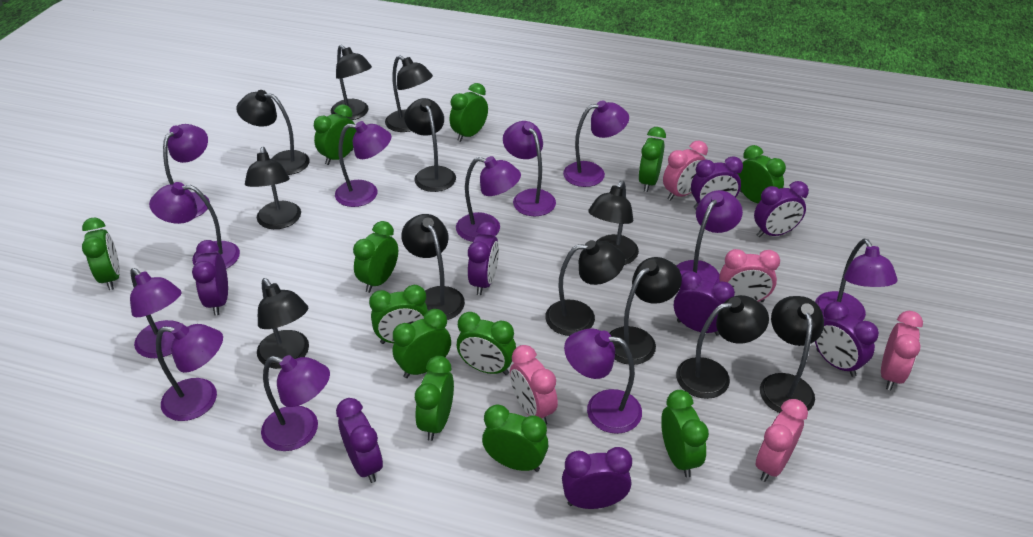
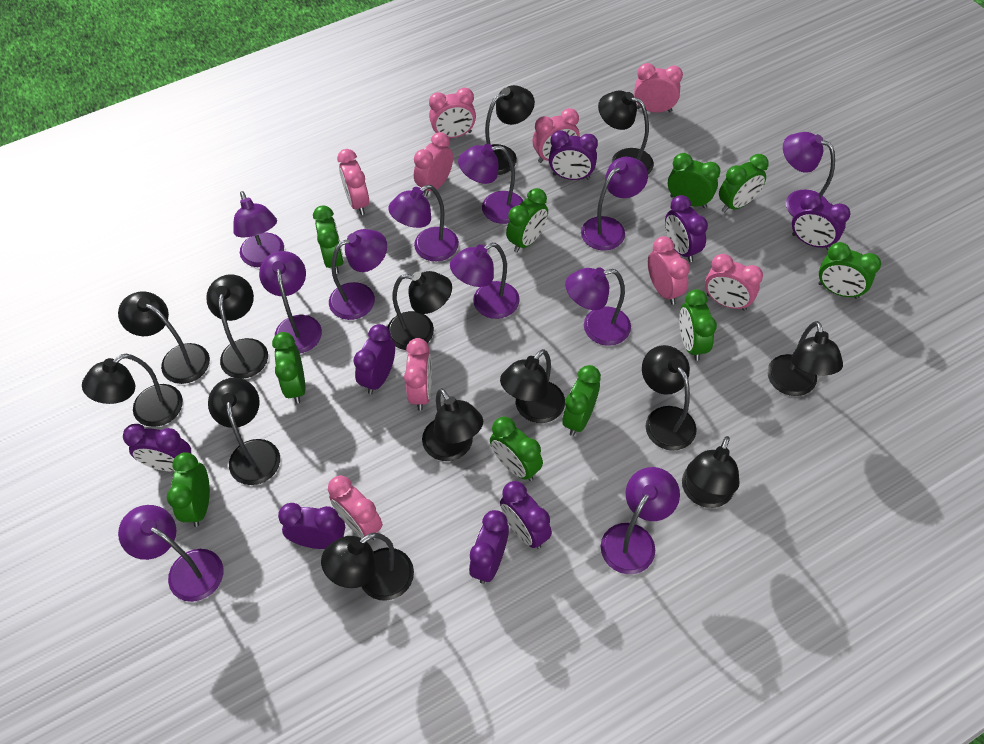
black lamp: [236,90,310,175] [245,147,301,229] [257,278,309,369] [331,45,372,120] [385,55,433,132] [401,214,465,320] [404,98,456,192] [545,240,625,336] [588,181,639,265] [610,257,682,365] [676,295,769,399] [760,296,824,413] = 12 -> [82,353,183,427] [118,291,210,384] [206,274,268,379] [208,378,280,485] [321,533,414,601] [387,271,452,350] [422,388,483,461] [485,85,535,175] [500,349,565,423] [598,91,654,174] [642,345,697,451] [682,436,739,508] [767,321,843,396] = 13
green clock: [82,218,120,290] [314,104,357,165] [353,221,398,293] [369,285,428,344] [393,309,451,378] [415,356,454,441] [450,83,488,142] [457,312,516,375] [482,404,548,472] [638,127,666,192] [661,390,709,477] [737,145,786,203] = 12 -> [167,452,210,527] [272,332,306,404] [313,205,344,274] [490,417,543,481] [506,188,548,252] [562,365,601,436] [668,153,720,208] [679,289,717,361] [719,154,769,212] [818,242,881,299] = 10
pink clock: [510,345,558,425] [663,141,708,201] [719,249,780,302] [756,399,808,482] [881,311,923,390] = 5 -> [328,475,383,540] [337,149,369,215] [404,338,432,411] [414,132,453,196] [429,88,476,138] [533,108,580,163] [634,63,683,112] [648,236,690,305] [705,254,763,311] = 9
purple lamp: [130,268,182,358] [149,182,240,269] [156,323,223,421] [163,124,210,218] [261,355,330,451] [335,121,391,207] [456,156,521,242] [503,121,556,216] [563,100,629,187] [564,329,642,434] [677,190,743,283] [815,239,897,321] = 12 -> [118,505,223,602] [233,191,284,267] [259,251,322,354] [329,229,387,320] [388,185,459,261] [450,243,520,319] [458,144,523,224] [565,267,631,346] [581,157,648,251] [601,467,680,574] [783,132,835,216] = 11

